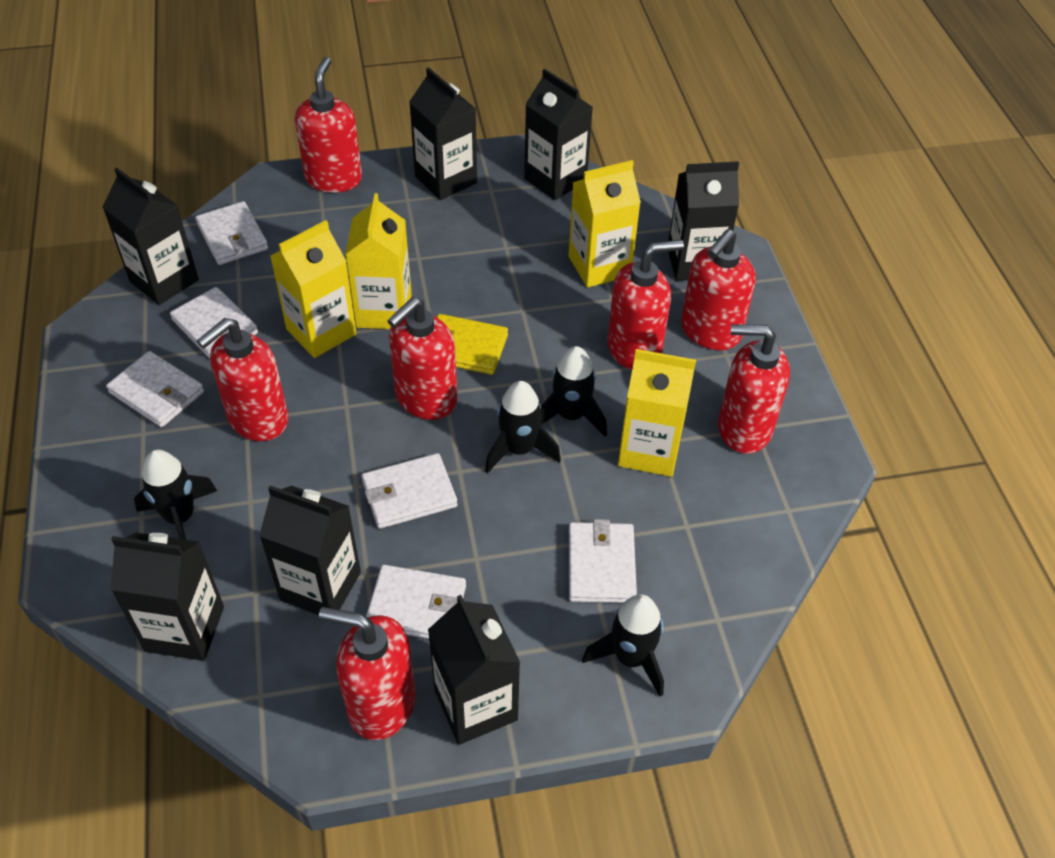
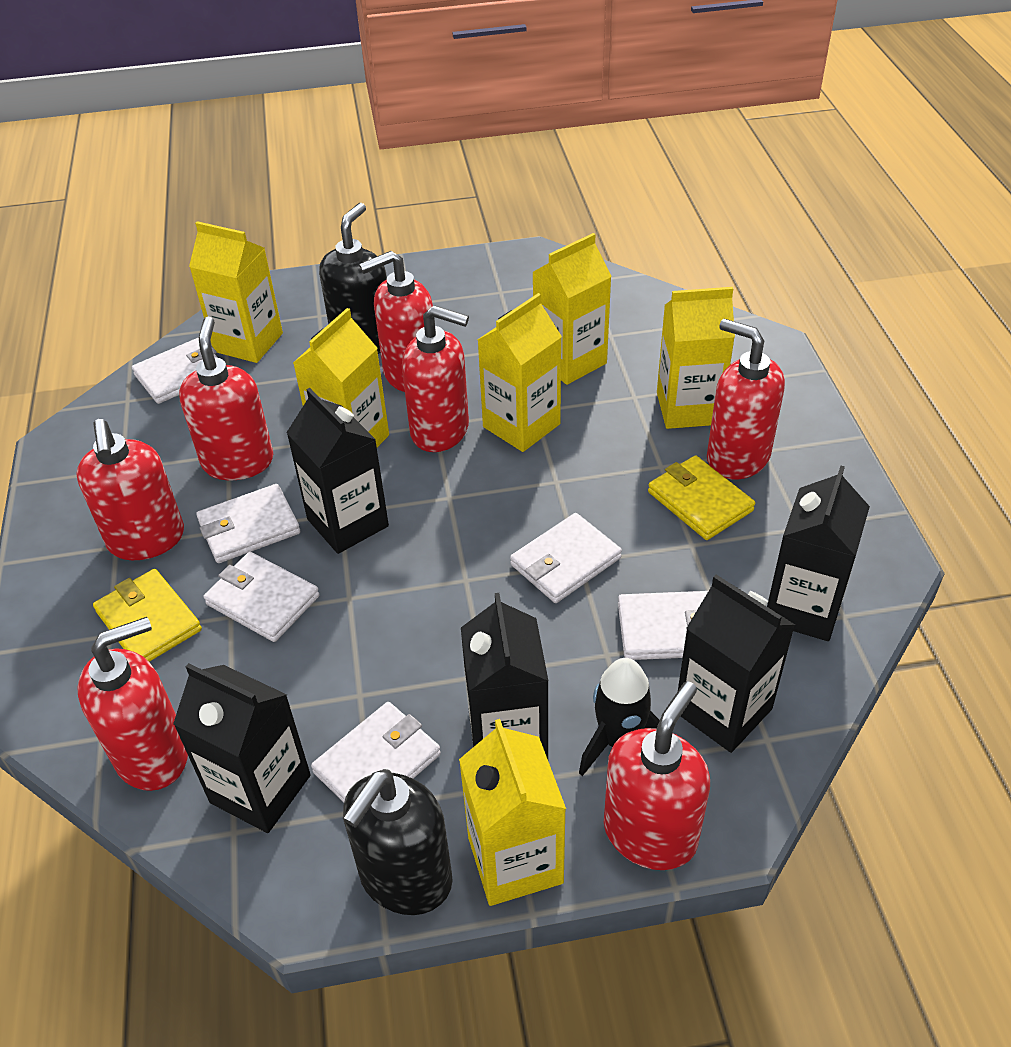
black carton: [102,168,199,305] [111,532,224,661] [259,485,361,615] [409,67,477,200] [428,595,520,745] [524,69,593,200] [668,161,739,281] = 7 -> [173,663,311,833] [286,388,389,554] [461,593,548,759] [678,575,795,753] [767,466,870,641] = 5
black rocket: [134,450,217,540] [485,381,561,473] [540,346,607,437] [582,594,664,697] = 4 -> [579,658,660,776] = 1
black soap dispenser: none = 0 -> [319,203,387,354] [343,769,453,915] = 2
yellow carton: [270,220,356,358] [345,193,412,329] [568,160,641,288] [618,349,696,477] = 4 -> [189,221,283,363] [293,308,389,447] [459,719,566,906] [478,293,562,452] [532,233,612,385] [657,287,735,429] = 6
yellow wallet: [437,314,508,375] = 1 -> [93,569,202,662] [648,455,755,540] = 2

